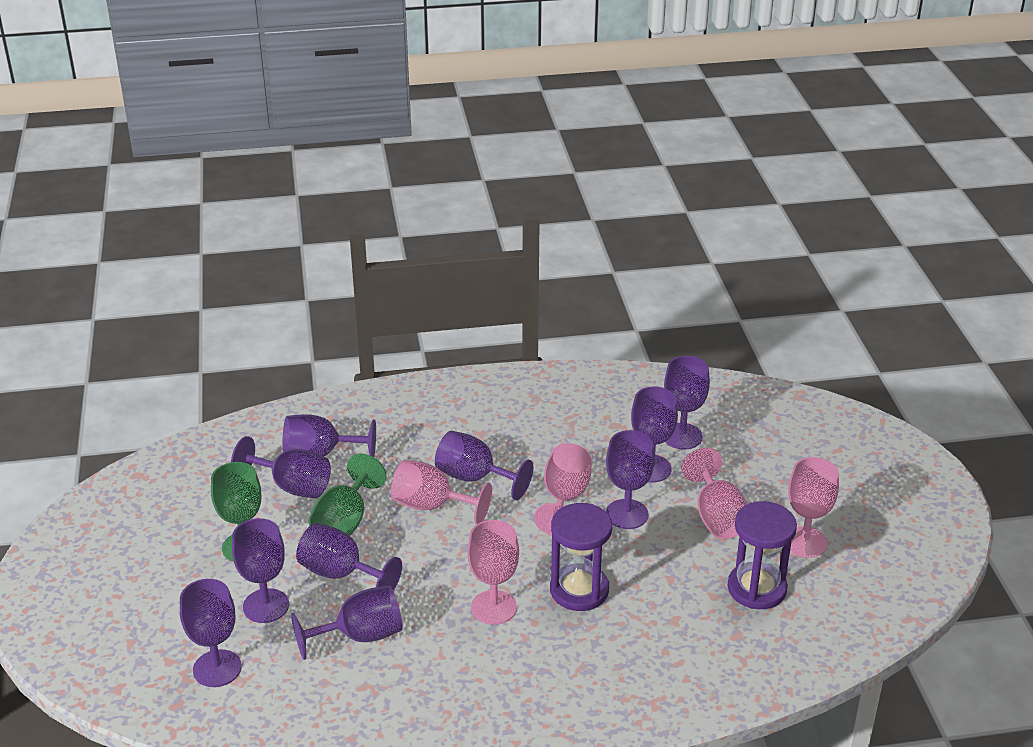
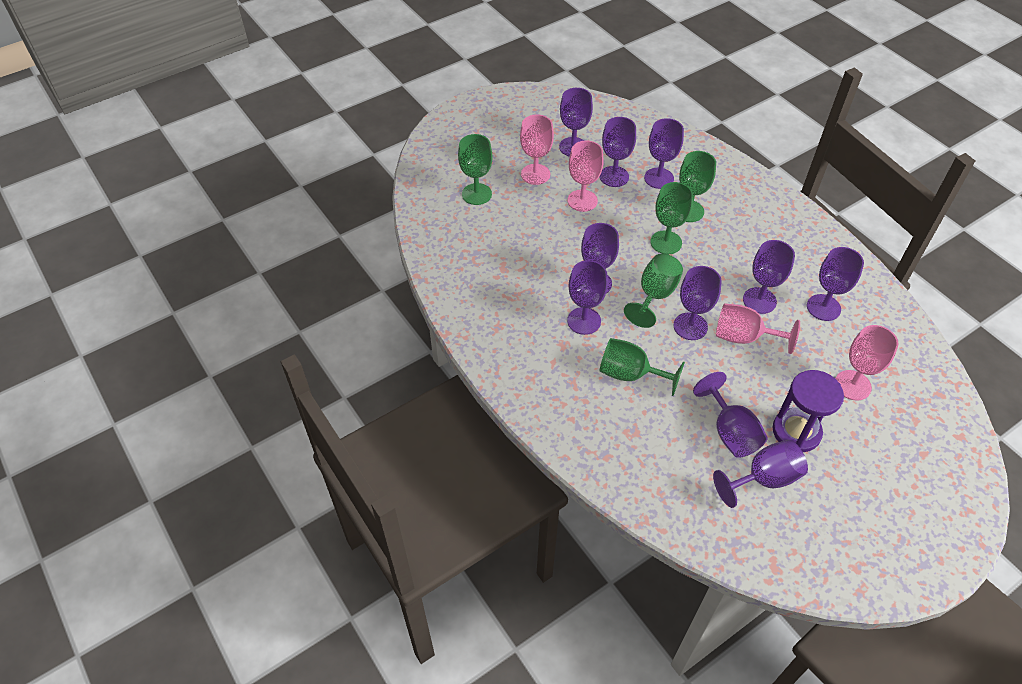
green goblet: [211,462,261,562] [309,454,387,536] = 2 -> [458,134,493,205] [599,338,685,396] [624,254,683,328] [650,182,693,254] [679,151,716,222] = 5
pink goblet: [391,460,492,524] [467,520,519,625] [534,443,592,535] [681,448,747,539] [788,457,839,558] = 5 -> [520,114,554,185] [568,141,604,212] [716,303,800,354] [835,325,898,401] = 4
purple hourglass: [550,503,612,611] [727,501,797,609] = 2 -> [773,370,844,452] = 1

